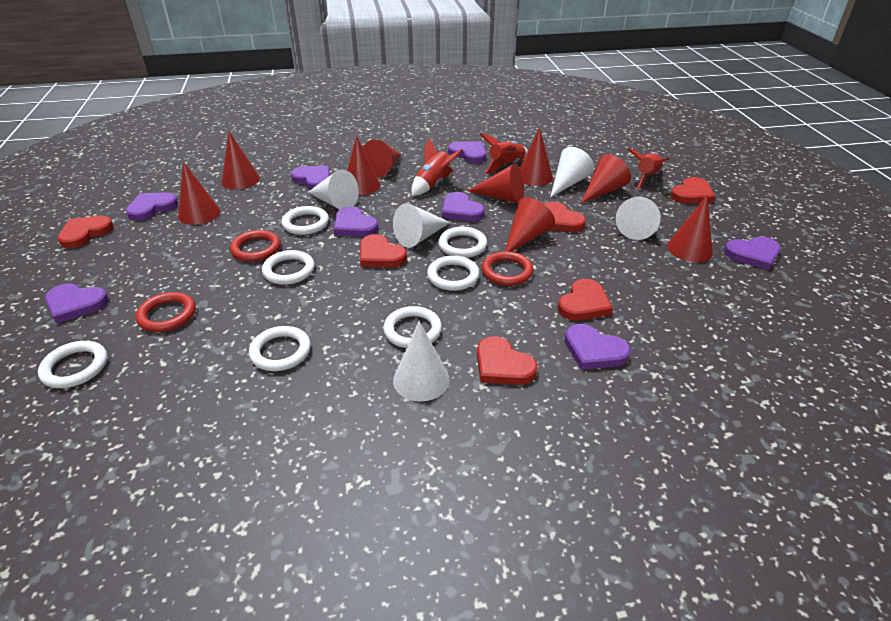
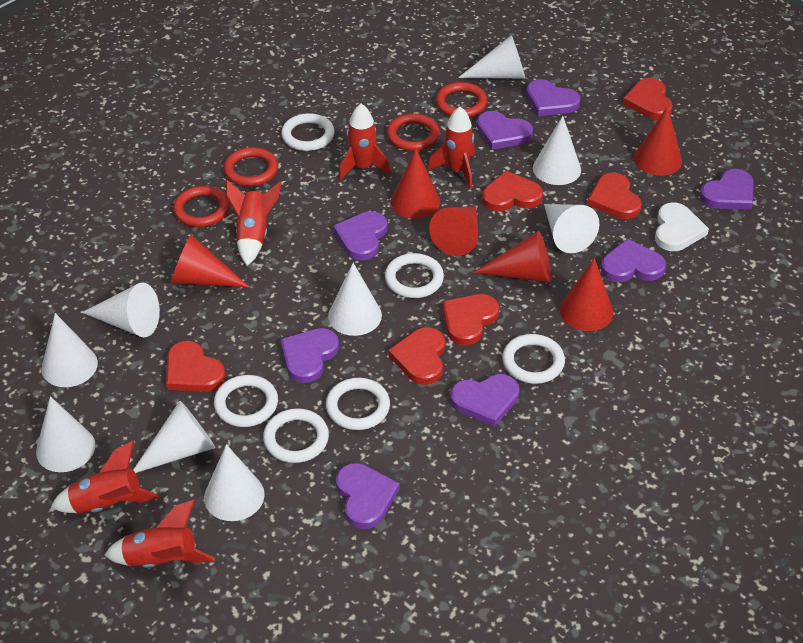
red cone: [178,162,220,225] [222,132,260,190] [347,136,380,195] [363,139,401,177] [468,163,524,203] [505,197,555,252] [520,128,553,186] [581,154,631,203] [667,195,713,262] = 9 -> [171,235,250,288] [391,149,440,219] [429,206,478,256] [473,231,551,283] [560,258,613,331] [634,106,682,176] = 6
red ring: [135,292,196,332] [230,230,281,262] [481,251,533,286] = 3 -> [173,186,230,227] [224,147,278,187] [387,114,440,151] [436,82,488,117] = 4
red rocket: [411,139,463,196] [480,133,528,174] [627,148,670,190] = 3 -> [51,441,160,513] [104,500,216,568] [226,180,281,266] [338,103,391,180] [428,106,475,189] = 5
white cone: [308,170,359,210] [393,203,450,248] [393,321,450,401] [550,147,594,197] [616,197,661,240] = 5 -> [36,396,95,472] [41,313,98,387] [82,283,160,337] [133,401,215,473] [204,444,265,521] [328,263,382,336] [458,35,525,79] [533,116,581,185] [544,204,599,253] = 9
white heart: none = 0 -> [655,203,709,251] = 1
white ring: [38,341,107,388] [249,326,311,371] [262,250,315,285] [282,206,329,235] [383,306,442,348] [427,255,480,291] [438,227,487,258] = 7 -> [214,375,278,427] [263,408,329,463] [281,113,335,151] [326,378,390,430] [385,253,444,298] [502,334,565,384] = 6

